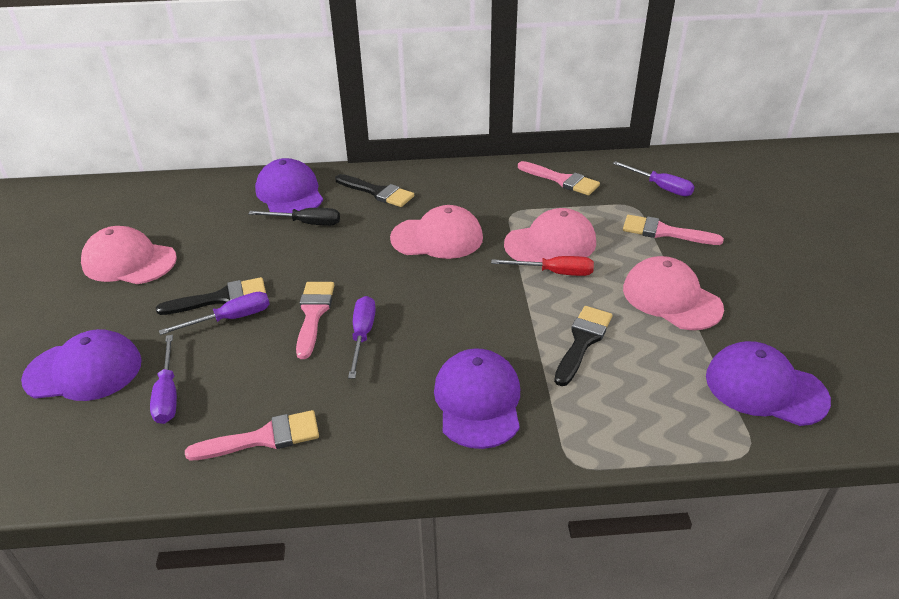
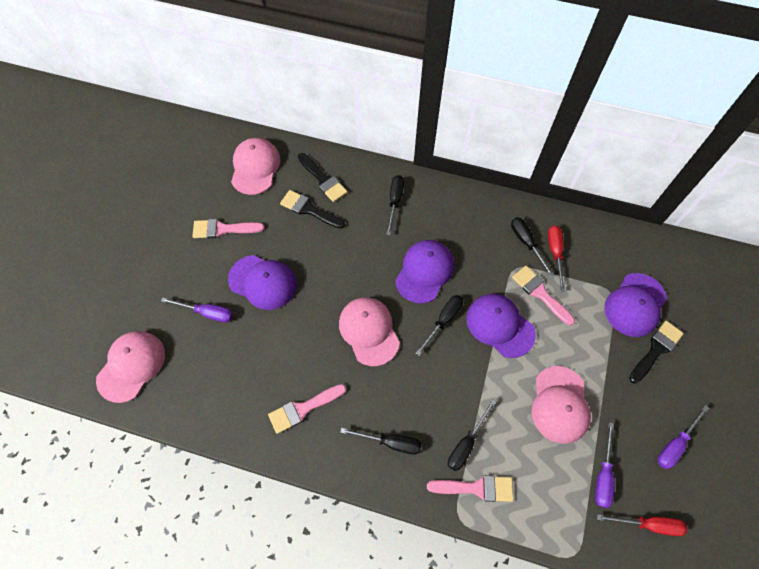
black screwdriver: [248,208,340,226] = 1 -> [340,428,422,455] [386,175,404,235] [415,295,463,356] [448,399,496,471] [511,217,554,277] = 5
purple screwdriver: [150,335,177,424] [159,292,270,335] [348,296,376,379] [613,161,695,197] = 4 -> [161,297,233,323] [595,422,615,508] [658,405,709,469] = 3
red screwdriver: [491,256,594,276] = 1 -> [548,225,565,291] [597,514,687,536] = 2

